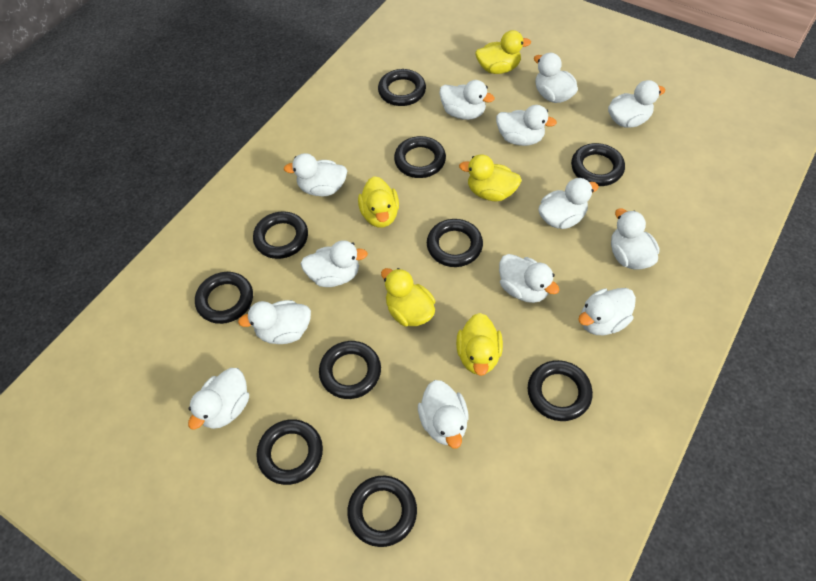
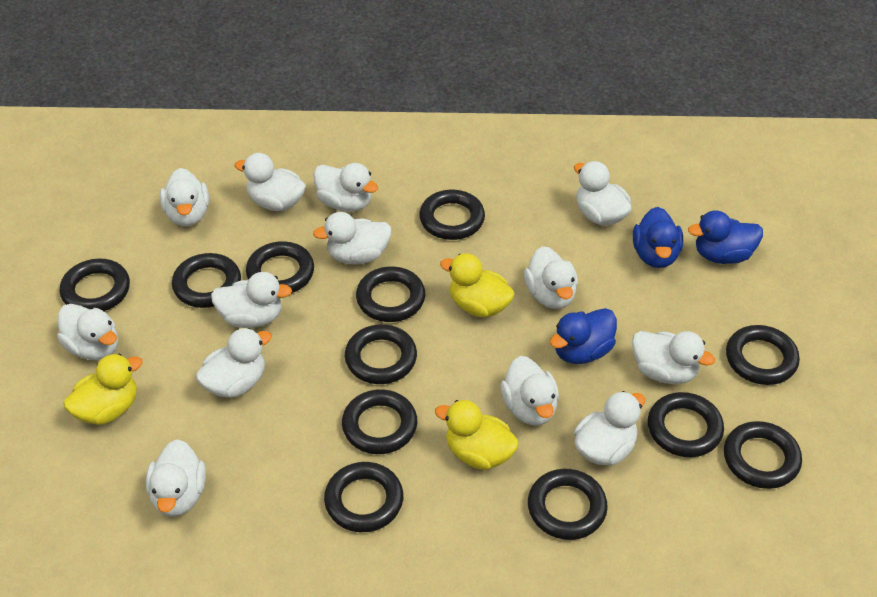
black ring: [195,272,253,324] [253,211,308,259] [256,419,323,485] [319,341,381,399] [347,476,417,547] [378,69,426,106] [394,136,446,178] [427,219,483,267] [528,360,593,421] [571,143,625,186] = 10 -> [60,259,130,311] [172,253,241,308] [246,241,314,293] [324,462,403,532] [342,389,417,454] [345,324,417,384] [356,266,425,322] [419,190,485,240] [528,469,608,540] [648,392,724,457] [724,421,802,489] [726,325,800,385] = 12
blue duck: none = 0 -> [550,308,617,364] [633,207,683,268] [688,211,763,264] = 3
yellow duck: [358,176,399,228] [381,268,435,327] [456,313,503,376] [459,154,522,201] [475,30,531,74] = 5 -> [64,354,143,425] [435,400,519,470] [440,253,515,317] = 3

